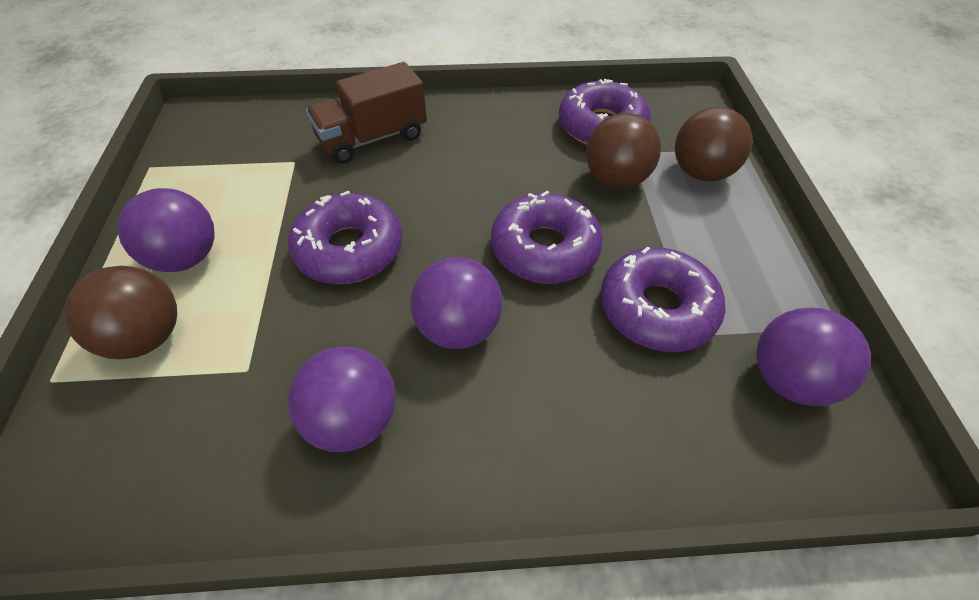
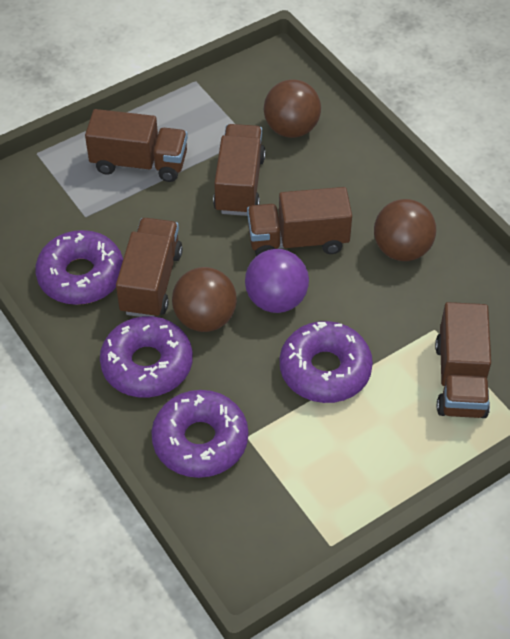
brown truck: [306,62,427,164] = 1 -> [85,109,188,182] [116,218,183,317] [213,124,266,216] [247,187,352,256] [435,302,491,418] = 5
purple ball: [117,188,215,272] [288,347,396,452] [411,257,503,349] [756,307,871,406] = 4 -> [245,249,309,313] = 1

